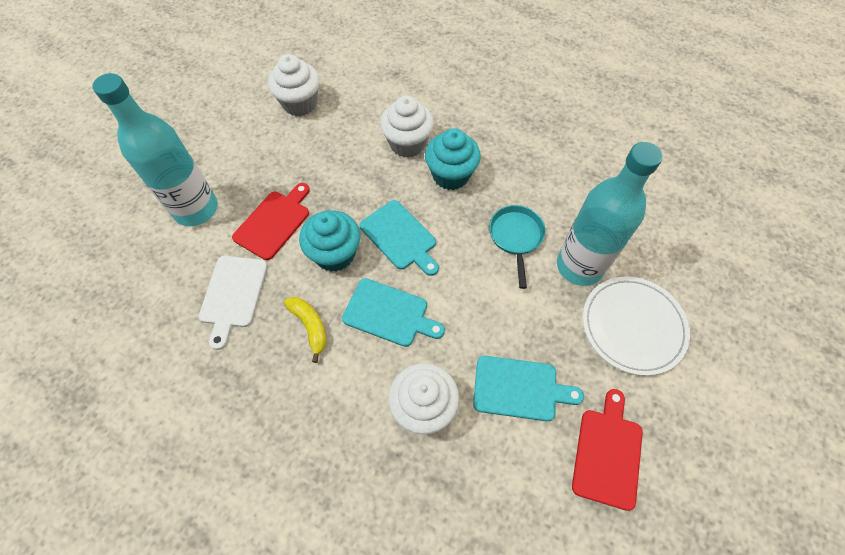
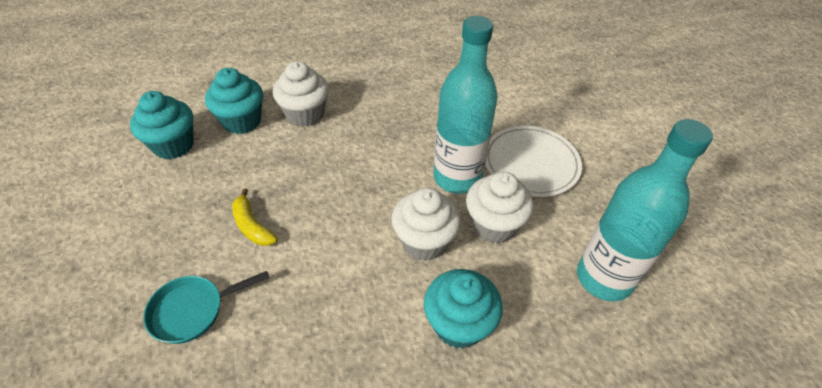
red cutting board: [232,183,310,260] [572,389,643,511] = 2 -> none = 0
turquoise cupcake: [299,210,360,272] [425,128,481,190] = 2 -> [130,91,194,159] [205,68,263,134] [424,269,503,349] = 3
turquoise cutting board: [342,278,445,347] [360,200,439,276] [473,356,584,421] = 3 -> none = 0
white cutting board: [199,256,268,350] = 1 -> none = 0

